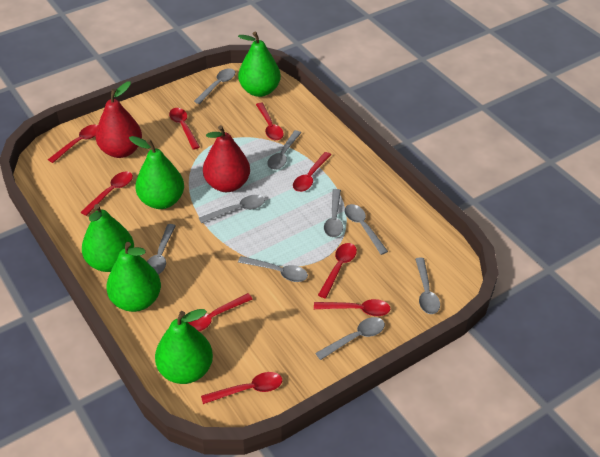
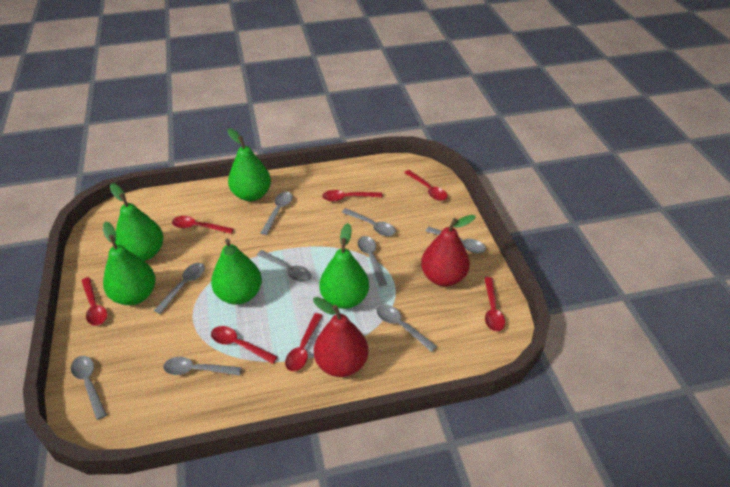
red spoon: [48,125,98,163] [81,172,133,216] [169,108,200,150] [188,293,253,332] [201,372,282,404] [256,103,284,140] [293,152,331,192] [314,299,390,316] [318,243,357,299] = 9 -> [81,277,107,326] [172,216,234,234] [211,326,278,364] [285,313,323,371] [322,190,383,202] [404,170,448,201] [484,277,505,331] = 7

